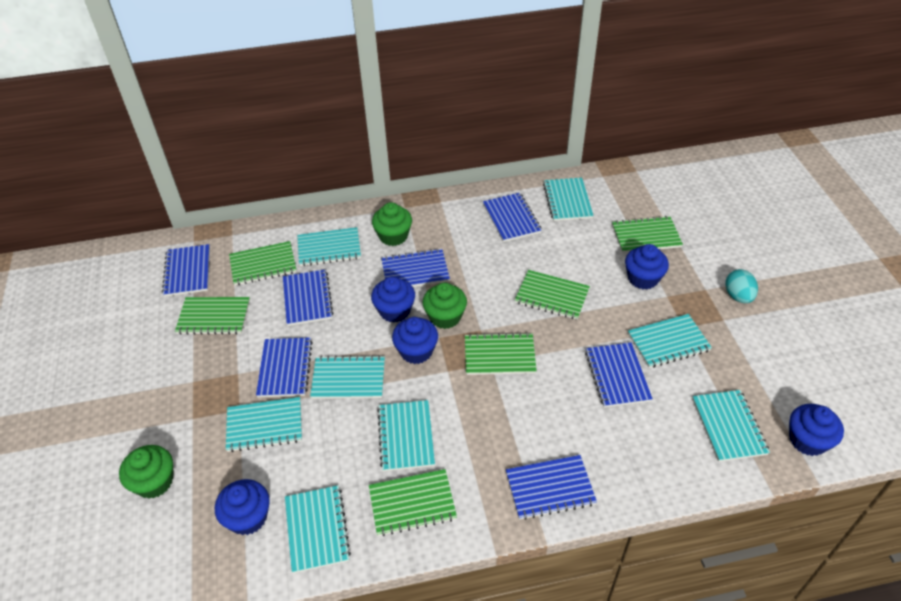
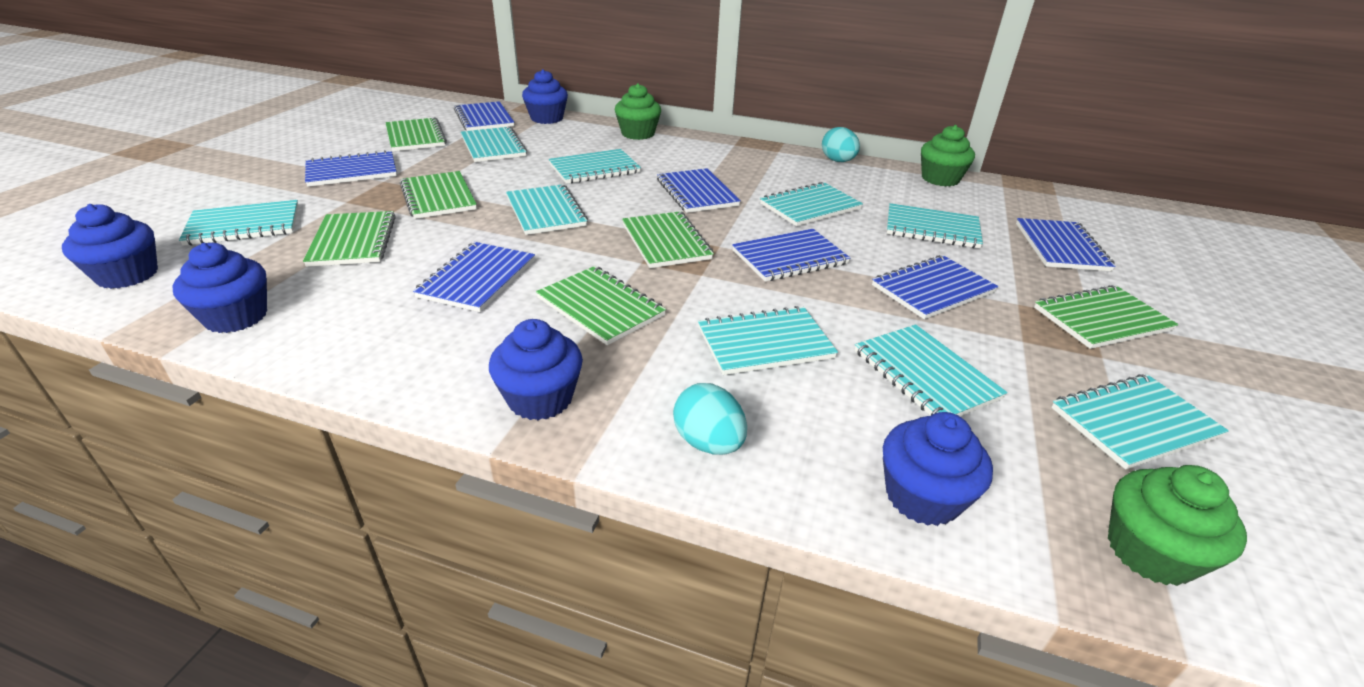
turquoise egg: [725,269,758,303] = 1 -> [673,383,747,455] [822,127,860,162] = 2
turquoise notebook: [226,397,302,452] [285,485,351,573] [297,227,361,266] [310,355,385,399] [377,400,435,471] [543,178,594,221] [628,314,712,368] [692,390,770,462] = 8 -> [179,200,299,246] [461,126,527,162] [506,184,588,235] [549,149,641,184] [698,306,838,375] [760,182,863,226] [855,324,1008,416] [887,203,983,248] [1051,374,1229,469] = 9

